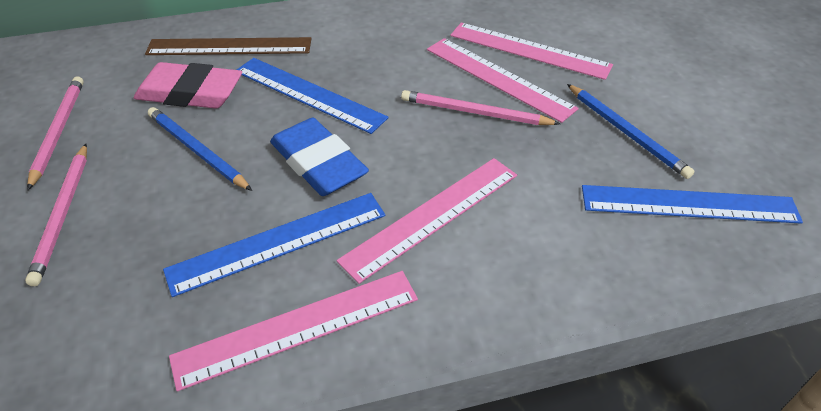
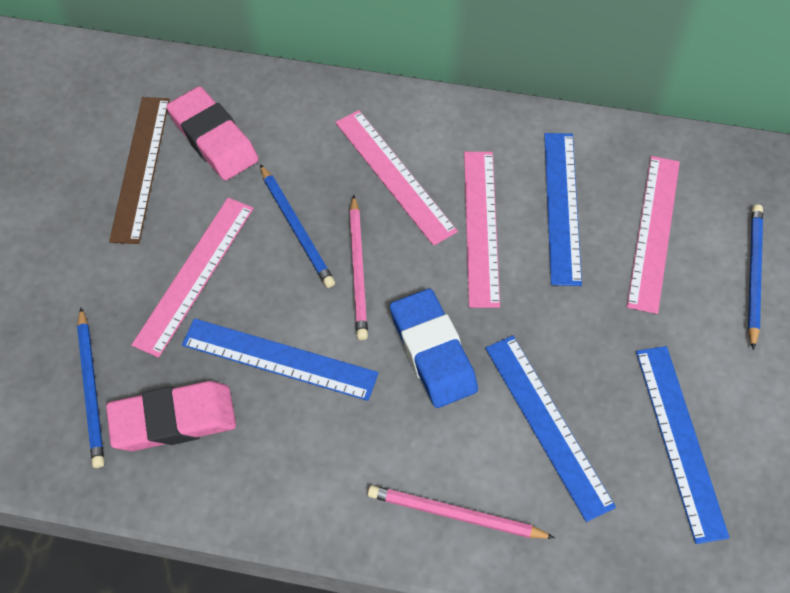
blue pencil: [148,107,252,191] [567,84,695,179] = 2 -> [77,308,104,468] [260,164,335,288] [748,205,763,350] = 3
blue ruler: [163,193,385,297] [236,58,389,134] [582,185,803,224] = 3 -> [182,318,379,401] [485,335,616,522] [544,133,582,286] [636,346,730,544] = 4
pink eraser: [134,62,242,109] = 1 -> [106,381,236,451] [166,86,259,180] = 2
pink pencil: [25,144,87,286] [27,76,84,190] [401,90,560,125] = 3 -> [350,195,368,340] [368,485,555,539] = 2

